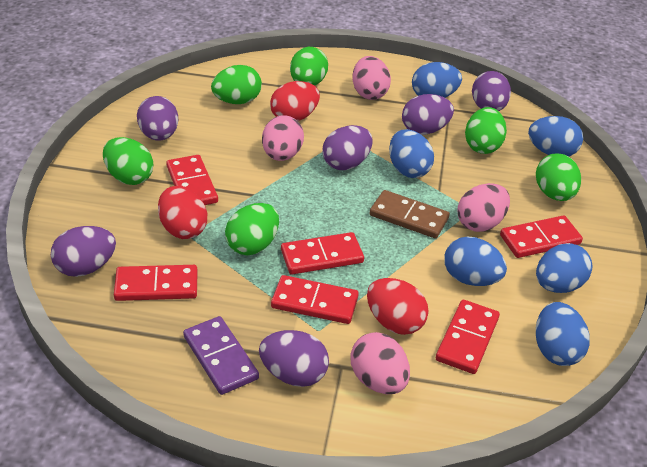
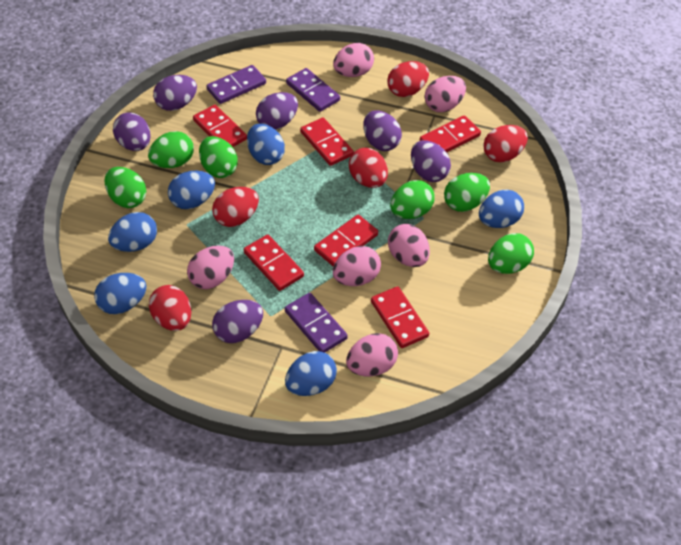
brown domino: [369,190,450,239] = 1 -> none = 0
pink egg: [262,116,304,161] [350,332,410,394] [352,56,391,100] [457,183,510,232] = 4 -> [187,245,234,289] [333,43,374,77] [333,246,381,286] [346,333,398,376] [388,224,430,267] [424,76,466,112] = 6
purple domino: [183,316,259,395] = 1 -> [206,65,266,104] [285,293,348,353] [286,68,340,112] = 3
red egg: [158,186,207,239] [270,81,320,121] [367,278,429,335] = 3 -> [149,285,191,331] [212,187,259,227] [349,148,388,188] [387,61,429,97] [483,125,528,162] = 5

